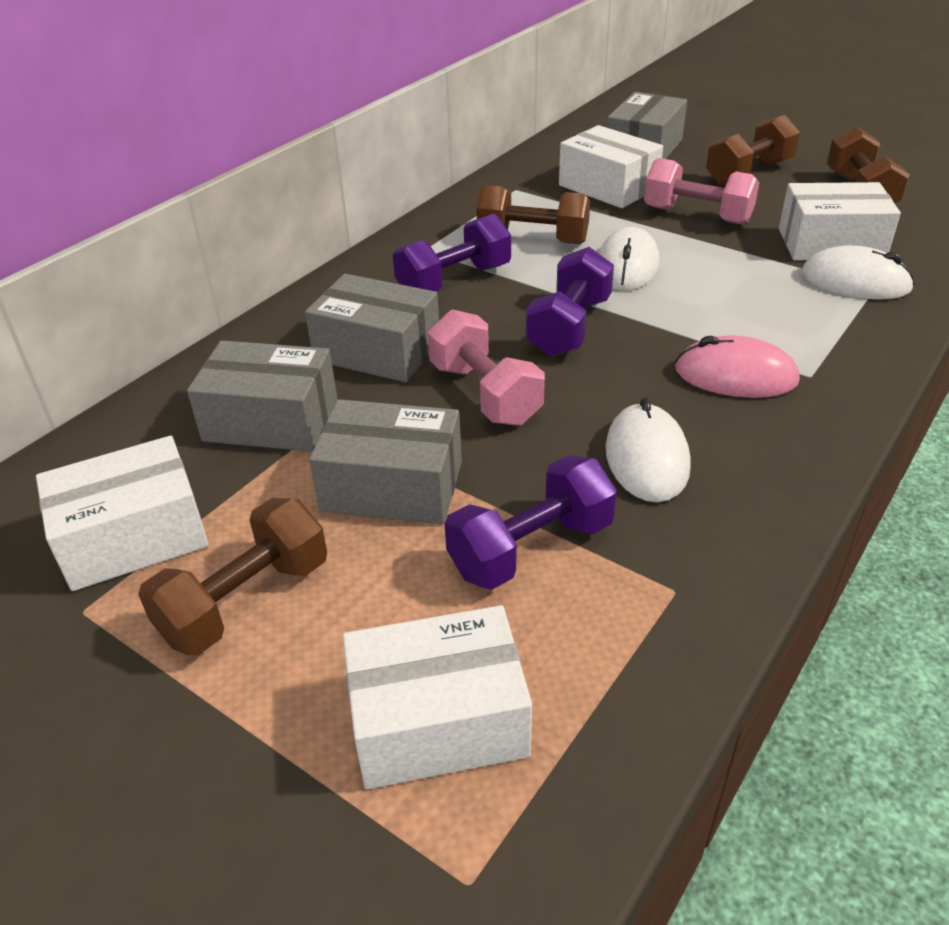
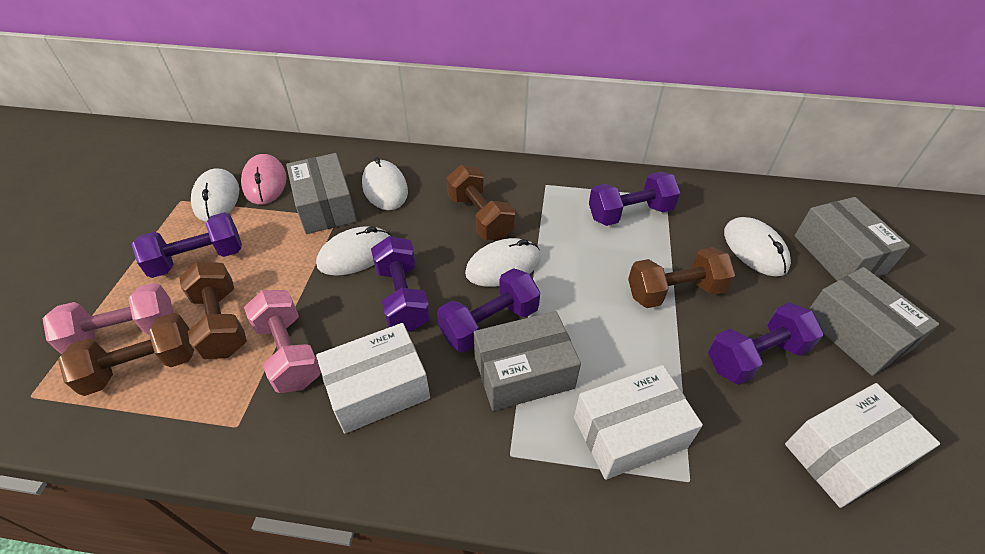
purple dumbbell: [393,214,511,291] [445,455,617,590] [525,247,614,357] = 3 -> [132,212,242,278] [371,236,430,332] [437,268,540,352] [589,172,681,226] [708,303,823,385] = 5
white box: [36,436,209,591] [343,605,532,789] [559,125,663,208] [779,182,901,260] = 4 -> [316,323,430,434] [574,365,703,480] [785,383,940,508] = 3
white mouse: [599,227,659,291] [606,398,691,502] [801,245,915,300] = 3 -> [191,169,239,222] [316,226,391,276] [362,157,408,210] [465,238,541,287] [724,217,791,276] = 5

